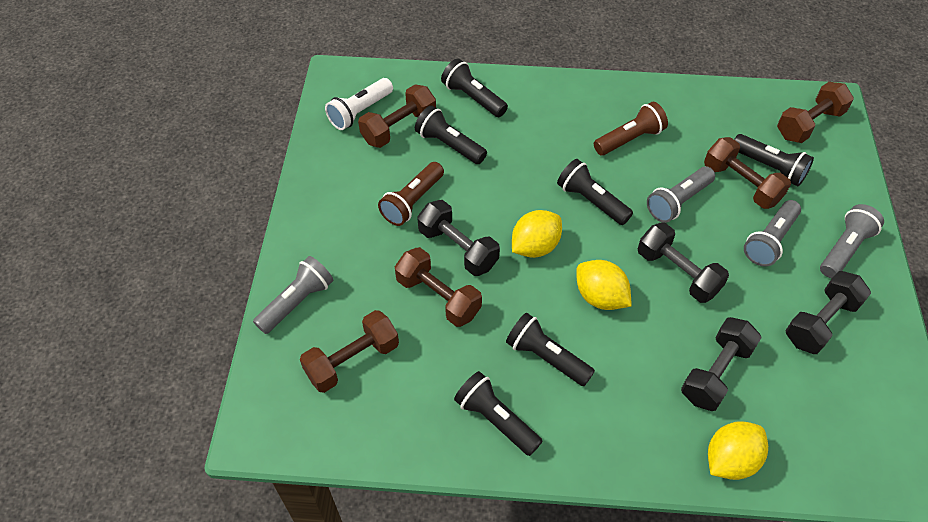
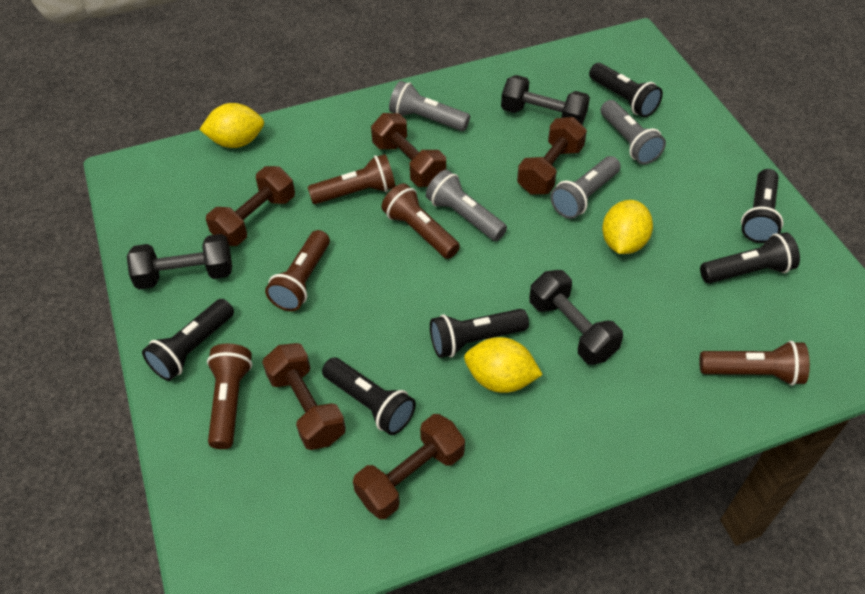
black dumbbell: [417,200,500,276] [638,223,729,303] [681,317,762,411] [785,271,871,354] = 4 -> [127,234,232,290] [501,75,590,125] [529,270,623,365] = 3
brown flashlight: [378,162,444,226] [594,102,668,155] = 2 -> [207,344,252,449] [265,230,330,311] [308,154,395,204] [381,183,460,259] [699,341,810,386] = 5
white flashlight: [325,78,393,130] = 1 -> none = 0

